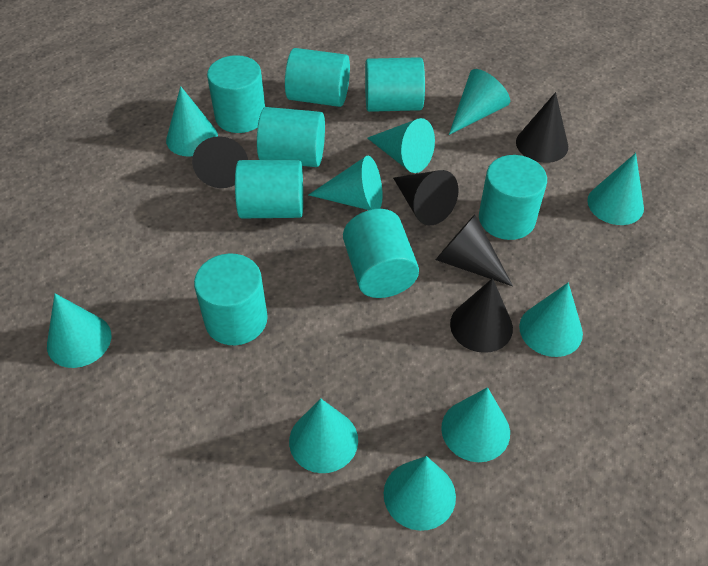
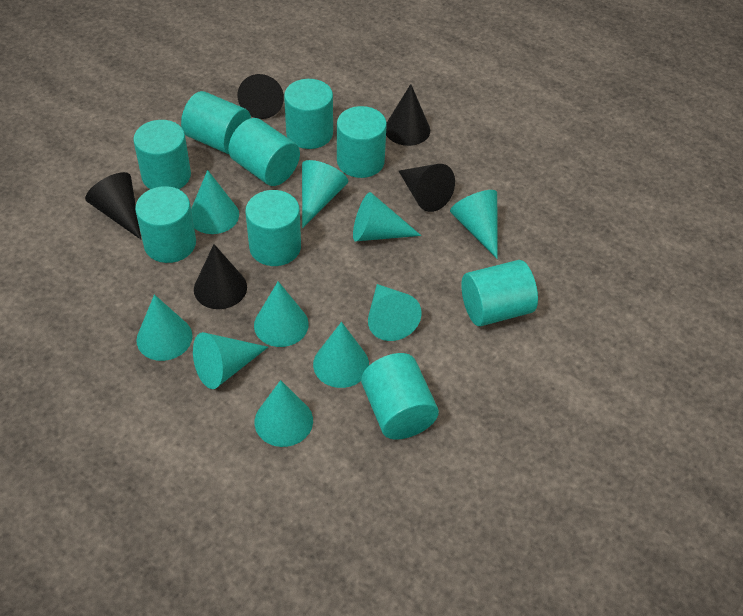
turquoise cylinder: [194,253,268,345] [207,55,265,133] [235,159,303,218] [257,107,325,167] [285,48,350,107] [343,209,419,298] [365,57,425,112] [479,155,547,240] = 8 -> [133,120,191,189] [135,186,196,263] [181,91,251,154] [228,118,300,186] [245,190,301,266] [284,79,333,149] [337,106,387,178] [361,353,439,440] [461,260,538,326] = 9

